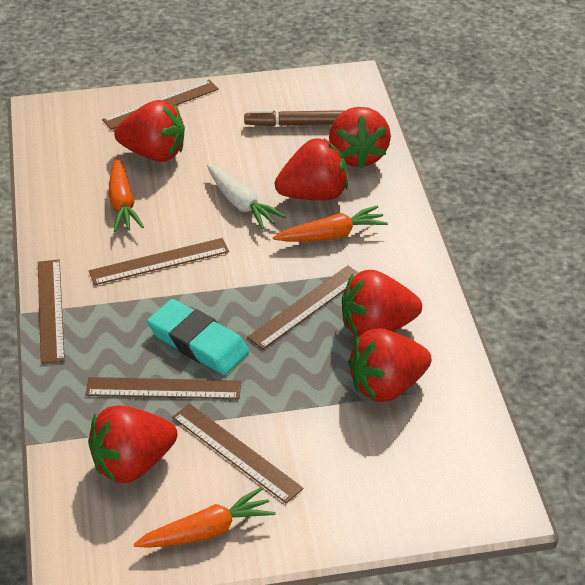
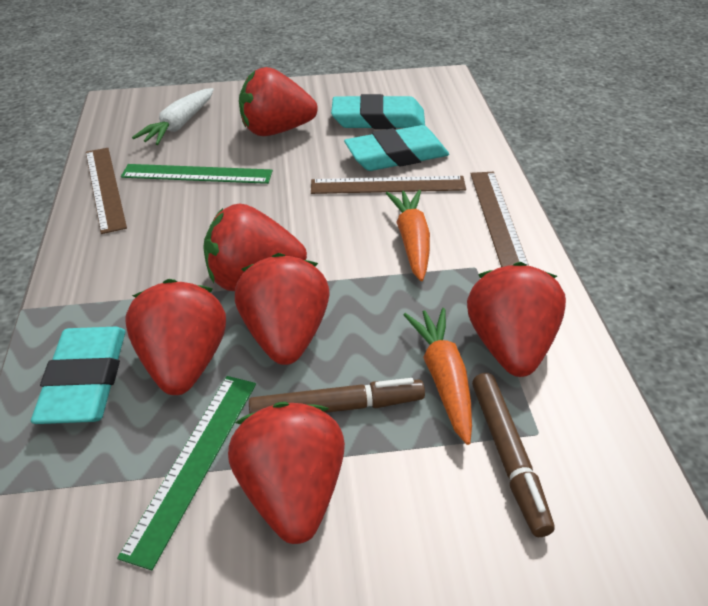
brown marker: [244,110,344,126] = 1 -> [249,378,425,414] [472,373,555,537] = 2
brown ruler: [38,259,65,364] [85,377,241,399] [89,238,229,285] [102,80,219,130] [172,404,304,504] [247,265,359,349] = 6 -> [86,148,127,234] [311,176,466,194] [470,172,529,267] = 3
green ruler: none = 0 -> [117,376,256,570] [121,164,273,184] = 2
orange carrot: [109,157,144,232] [134,487,276,548] [273,205,388,242] = 3 -> [386,190,430,281] [403,308,472,445] = 2
turquoise eraser: [147,299,249,375] = 1 -> [31,327,125,424] [331,94,425,129] [344,125,449,171] = 3

